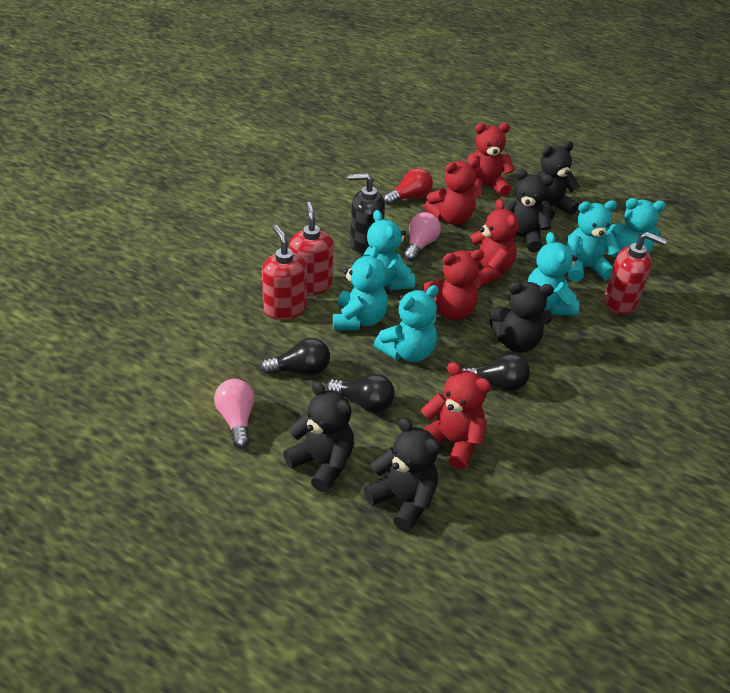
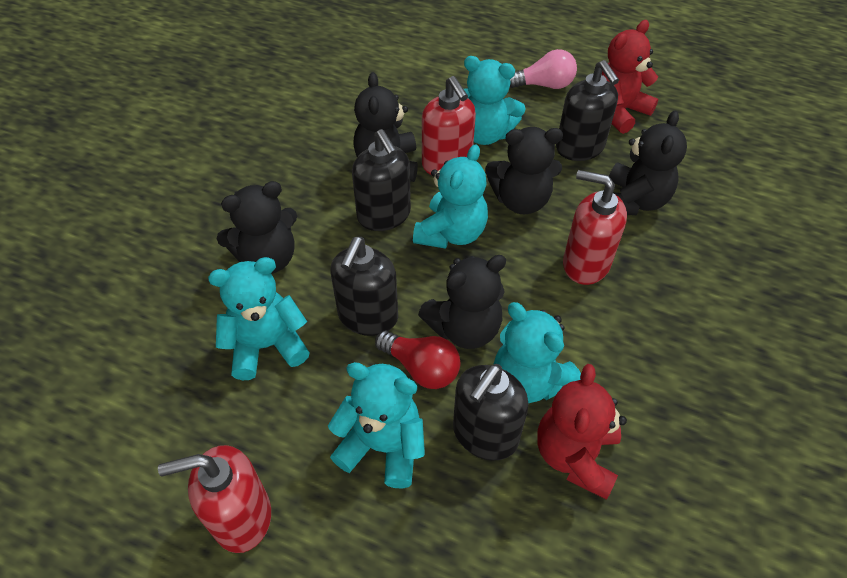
black light bulb: [260,338,330,375] [326,374,395,413] [461,353,530,391] = 3 -> none = 0
black soap dispenser: [348,173,385,255] = 1 -> [331,237,398,336] [352,129,411,231] [453,364,529,461] [556,60,619,161] = 4
pink light bulb: [214,379,255,449] [404,212,441,261] = 2 -> [510,49,577,89] = 1
red teddy bear: [421,362,491,469] [423,250,484,320] [424,158,480,225] [467,123,515,198] [467,199,519,287] = 5 -> [538,364,627,500] [602,20,658,134] = 2
turquoise teddy bear: [333,246,388,330] [363,210,415,290] [374,285,439,362] [527,232,579,316] [566,200,620,282] [605,198,666,257] = 6 -> [208,257,310,380] [328,362,425,489] [413,144,488,249] [464,56,526,145] [494,302,581,403] = 5

